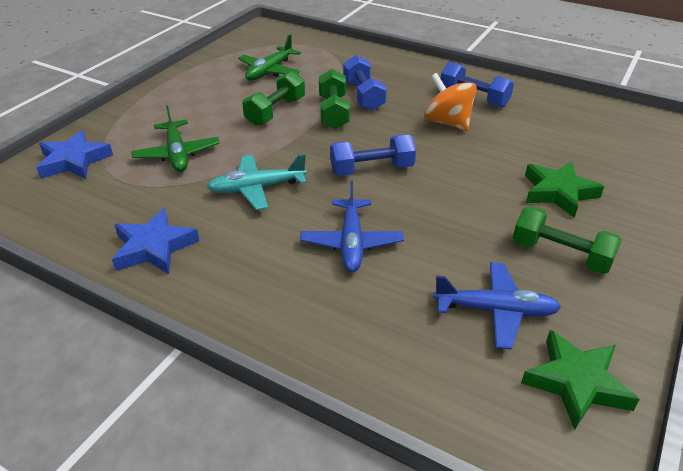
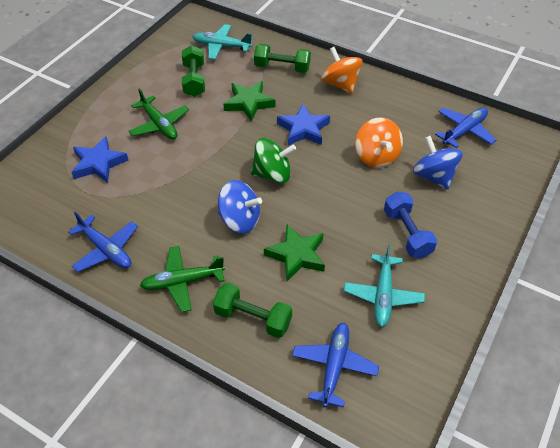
blue dumbbell: [330,134,416,176] [343,55,387,111] [441,62,514,107] = 3 -> [384,192,437,258] = 1
blue plane: [300,181,404,272] [433,262,561,349] = 2 -> [68,211,138,272] [292,323,379,407] [435,108,496,148] = 3
blue spinning top: none = 0 -> [218,180,262,234] [413,136,463,189] = 2
green spinning top: none = 0 -> [251,138,296,183] = 1
orange spinning top: [424,73,477,131] = 1 -> [321,47,363,94] [355,117,403,168] = 2
turquoise plane: [207,154,307,210] = 1 -> [193,24,253,60] [344,244,425,327] = 2

